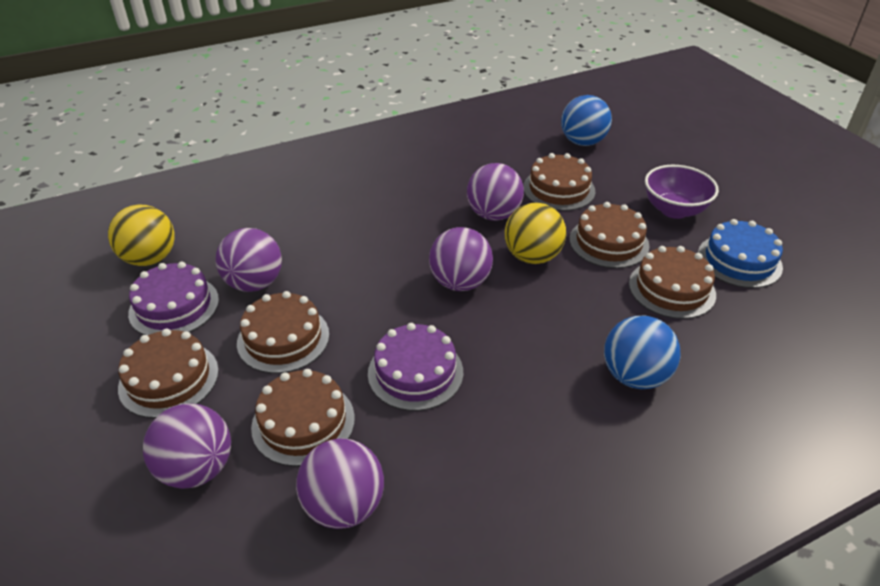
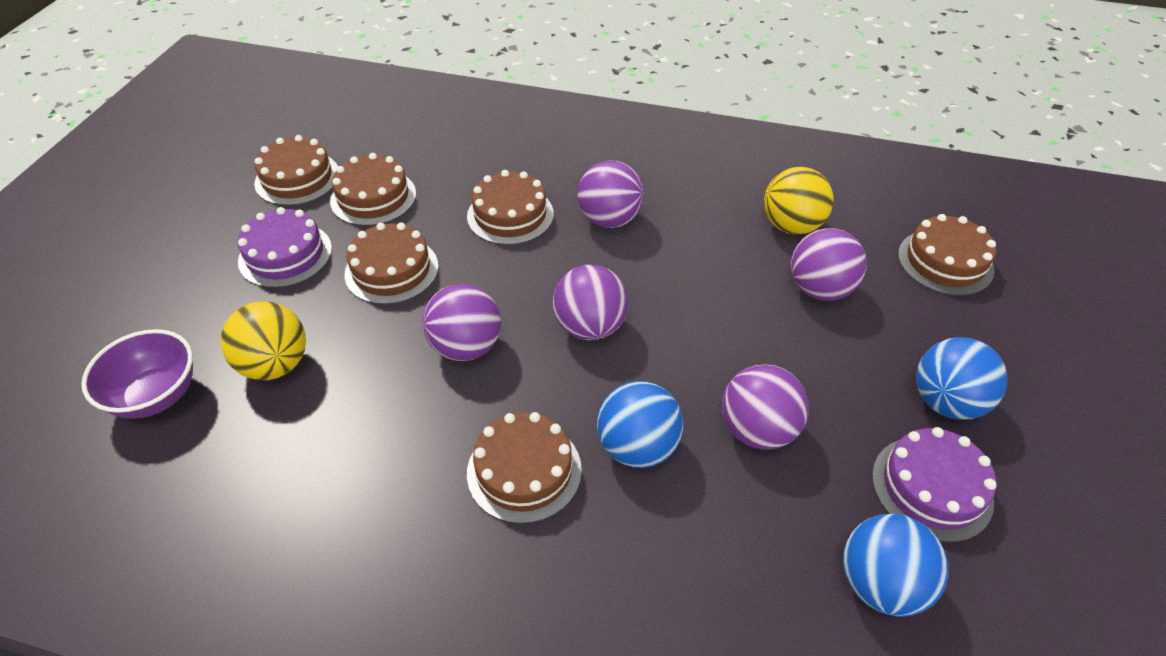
blue ball: [561,95,612,146] [604,316,681,389] = 2 -> [597,381,683,468] [843,514,949,617] [916,337,1007,420] = 3
blue cake: [698,219,783,288] = 1 -> none = 0

